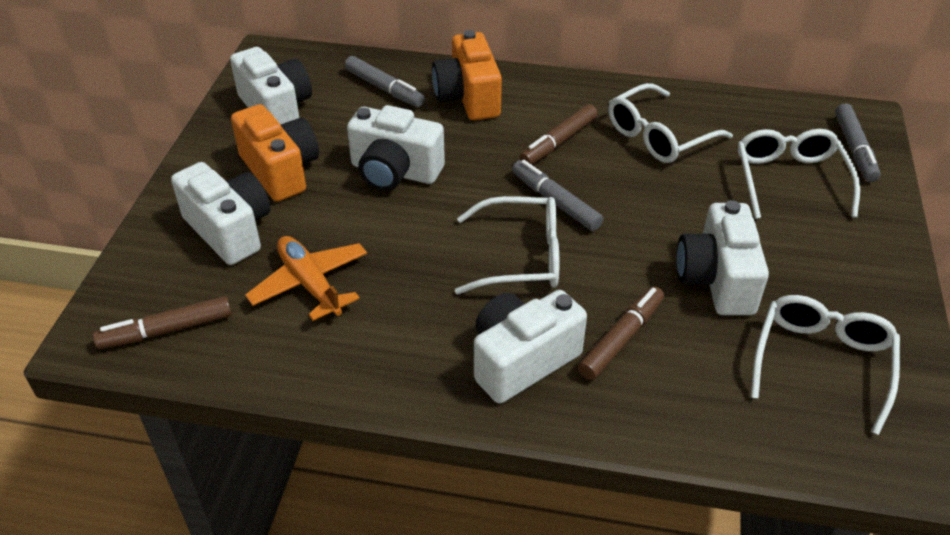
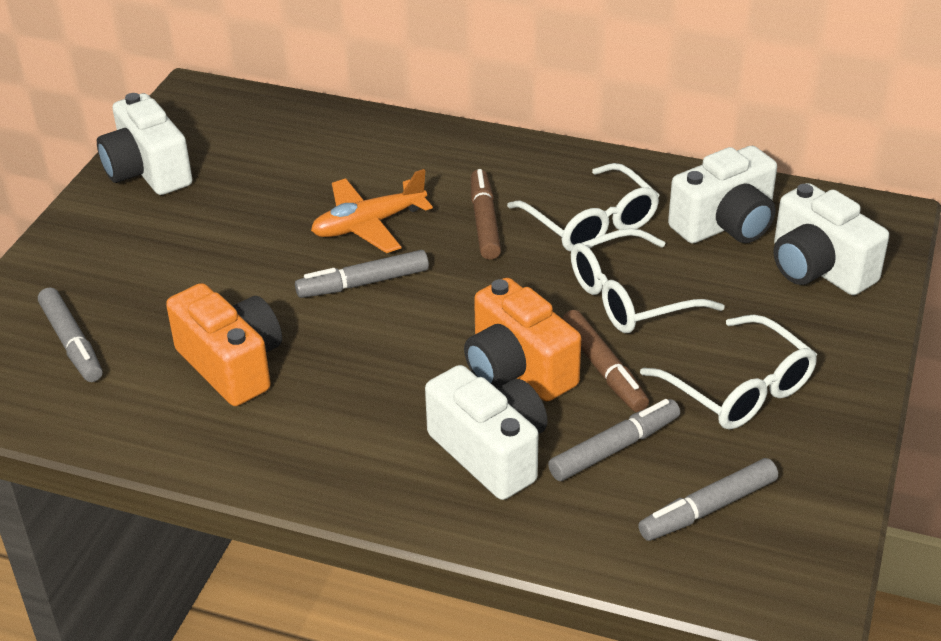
brown marker: [93,296,232,349] [519,104,598,165] [578,286,664,380] = 3 -> [471,169,501,260] [562,310,649,412] = 2
grey marker: [345,56,425,107] [512,160,603,231] [835,103,881,182] = 3 -> [38,287,102,382] [295,250,429,298] [548,399,680,481] [638,458,778,541] = 4
white camera: [171,162,271,265] [230,47,312,125] [347,105,445,191] [474,290,587,403] [676,200,769,315] = 5 -> [97,93,192,195] [425,365,548,500] [668,146,777,243] [774,183,889,295] = 4
white glasses: [455,196,559,294] [608,83,733,163] [738,129,860,219] [751,295,900,435] = 4 -> [507,163,660,252] [571,228,725,333] [640,315,817,430] = 3

